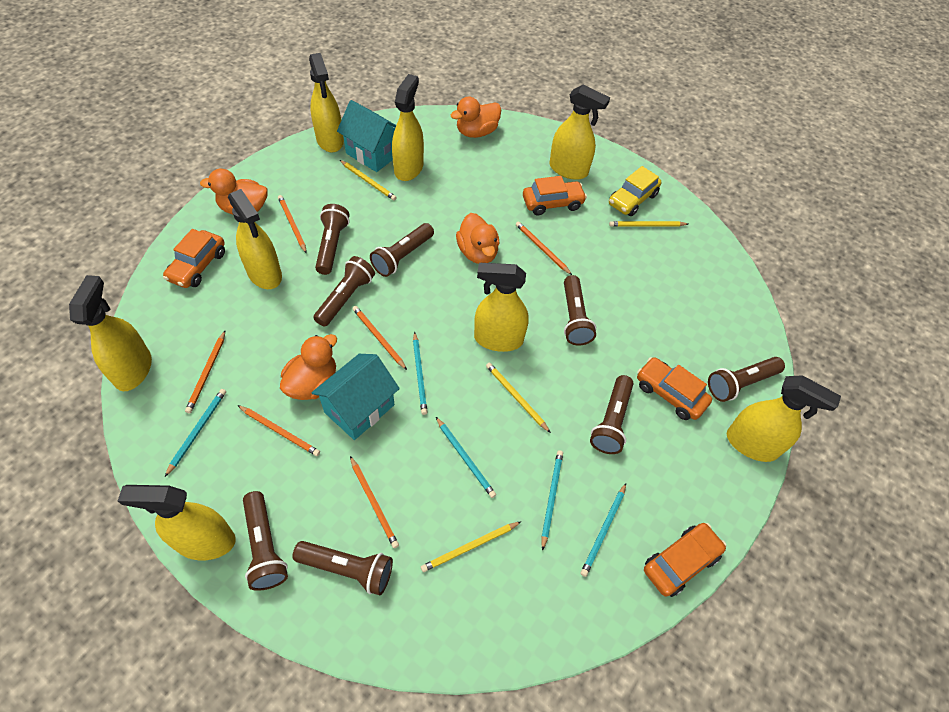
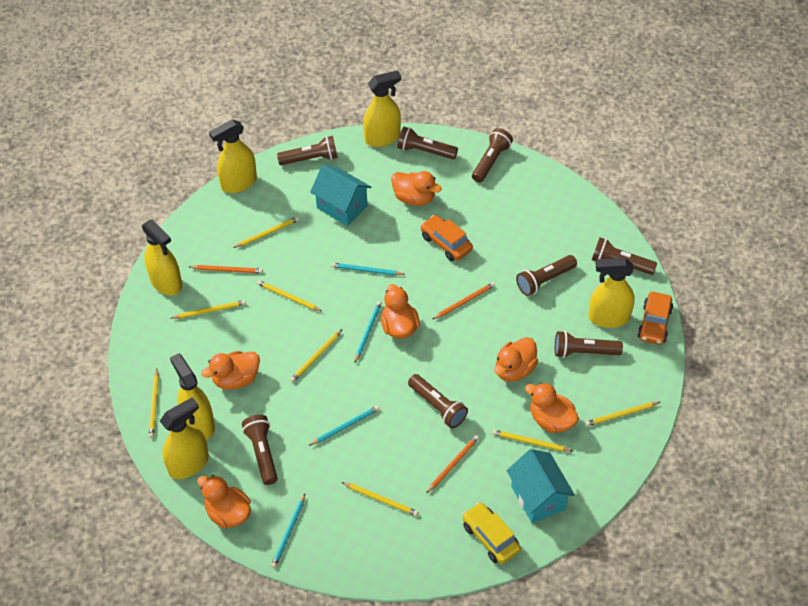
orange car: [163,229,225,288] [523,176,587,215] [637,357,712,420] [644,523,726,597] = 4 -> [420,215,473,261] [637,292,673,345] = 2
orange duck: [200,169,268,215] [280,334,337,400] [451,97,501,138] [456,213,500,264] = 4 -> [197,475,251,528] [201,351,260,390] [381,284,420,339] [391,171,442,206] [494,337,538,382] [525,383,579,433] = 6
orange pencil: [185,331,225,413] [237,405,320,456] [278,195,307,254] [350,456,399,548] [352,306,407,370] [516,221,572,275] = 6 -> [189,265,263,273] [426,435,479,493] [433,282,495,319] = 3
turquoise pencil: [165,389,226,477] [413,332,427,415] [436,417,496,498] [541,450,563,551] [581,483,626,577] = 5 -> [271,494,305,568] [309,406,379,446] [331,263,405,276] [354,301,382,363] = 4
yellow pencil: [340,160,397,201] [421,521,521,572] [486,362,551,433] [609,221,688,227] = 4 -> [149,369,159,438] [171,300,246,319] [233,217,299,248] [257,280,322,311] [290,329,342,382] [342,482,418,516] [492,430,572,452] [585,402,660,426] = 8
yellow spray bottle: [69,275,152,391] [118,485,236,560] [228,189,282,289] [309,53,344,152] [392,74,424,181] [474,263,529,352] [549,85,610,180] [727,375,841,462] = 8 -> [142,220,182,295] [160,397,209,479] [170,353,215,440] [209,119,257,193] [363,70,401,147] [588,258,635,328] = 6

